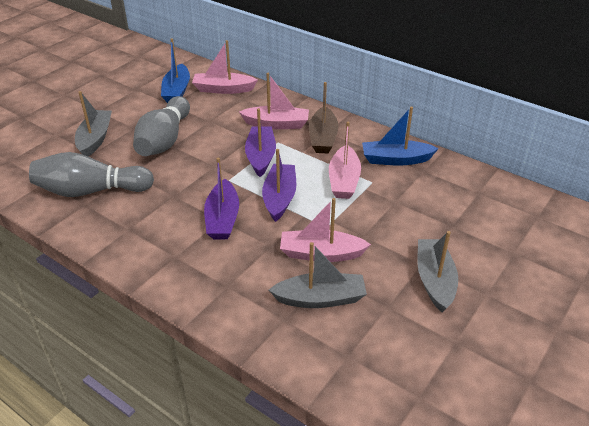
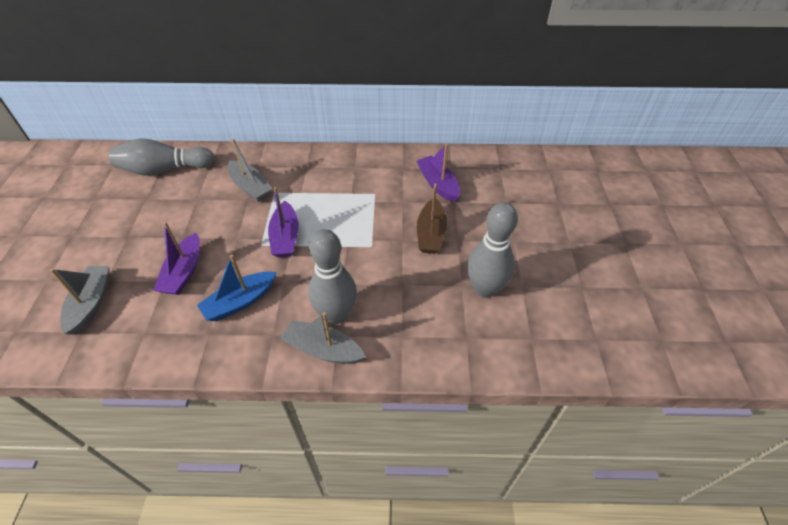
blue boat: [161,38,190,103] [362,107,439,166] = 2 -> [197,255,276,321] = 1
grey bowling pin: [29,152,154,197] [133,96,190,156] = 2 -> [109,138,215,176] [308,229,357,324] [467,202,518,298] = 3
pink boat: [192,40,258,94] [239,73,309,129] [280,198,371,262] [329,122,361,199] = 4 -> none = 0

